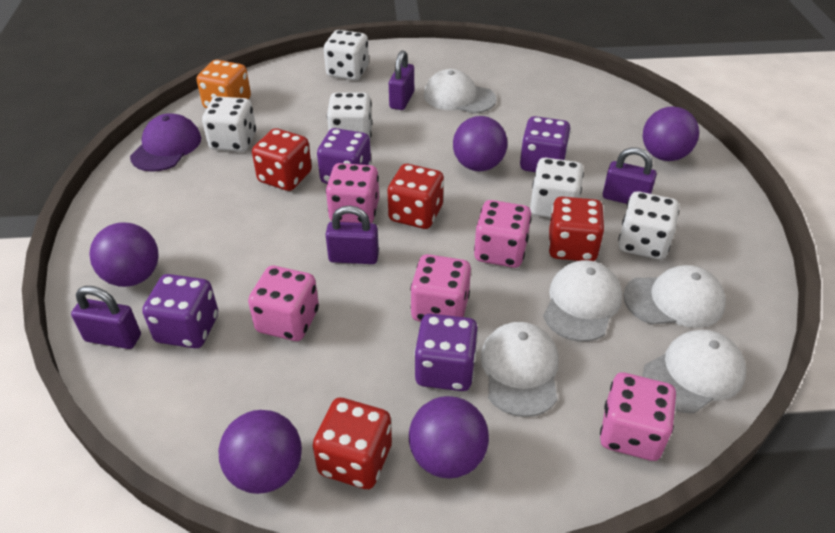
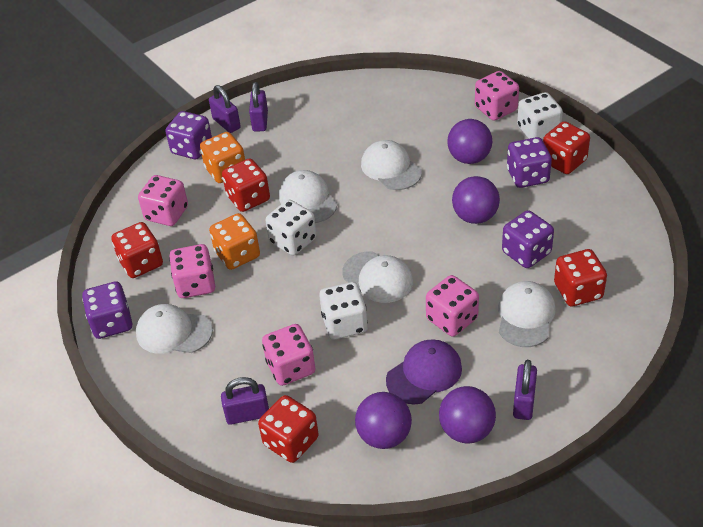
orange dice: [196,60,251,108] = 1 -> [200,132,245,183] [209,213,260,270] = 2
purple ball: [89,222,159,287] [219,410,302,494] [409,396,489,479] [453,116,508,171] [642,106,699,161] = 5 -> [355,392,412,449] [439,386,496,444] [447,119,492,164] [452,176,500,224] = 4
red dice: [252,128,312,191] [313,398,392,489] [388,164,444,229] [548,197,605,261] = 4 -> [111,222,163,278] [222,159,270,212] [258,395,319,463] [543,121,590,174] [554,249,607,306] = 5
white dice: [202,96,256,152] [324,30,369,80] [327,92,373,140] [530,158,584,218] [618,191,679,260] = 5 -> [265,200,317,256] [319,282,368,339] [517,92,563,140] = 3

